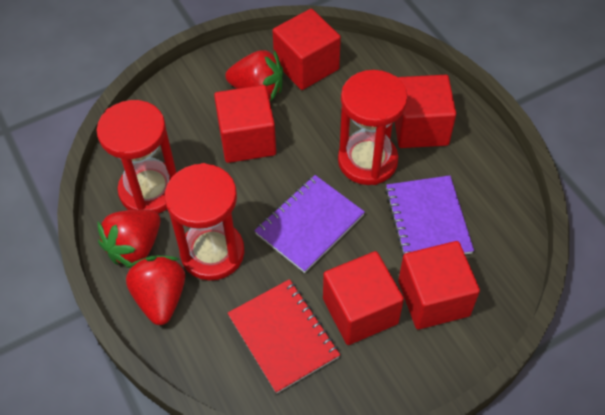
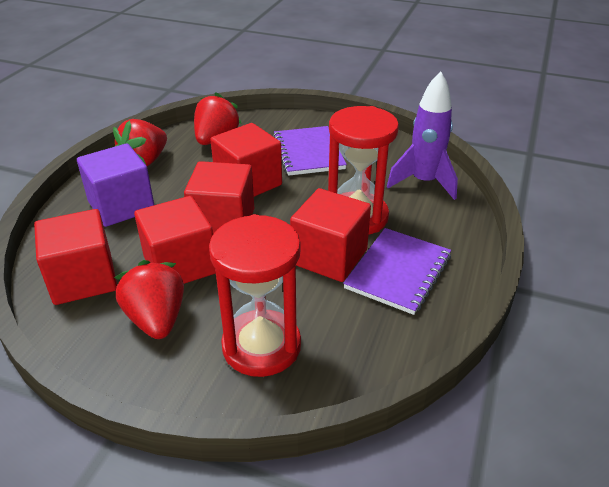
purple cube: none = 0 -> [77,143,154,227] = 1
purple rocket: none = 0 -> [387,71,458,200] = 1
red hourglass: [97,100,177,214] [165,163,244,281] [338,70,408,185] = 3 -> [209,214,301,377] [328,106,399,234] = 2
red notebook: [228,279,340,394] = 1 -> none = 0

